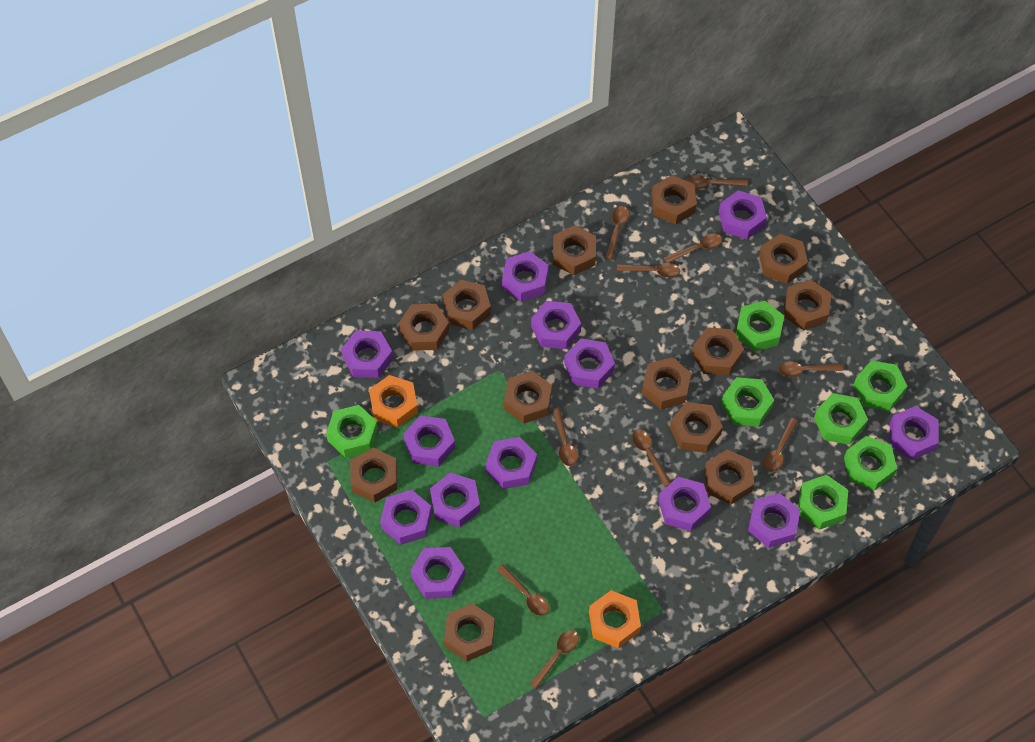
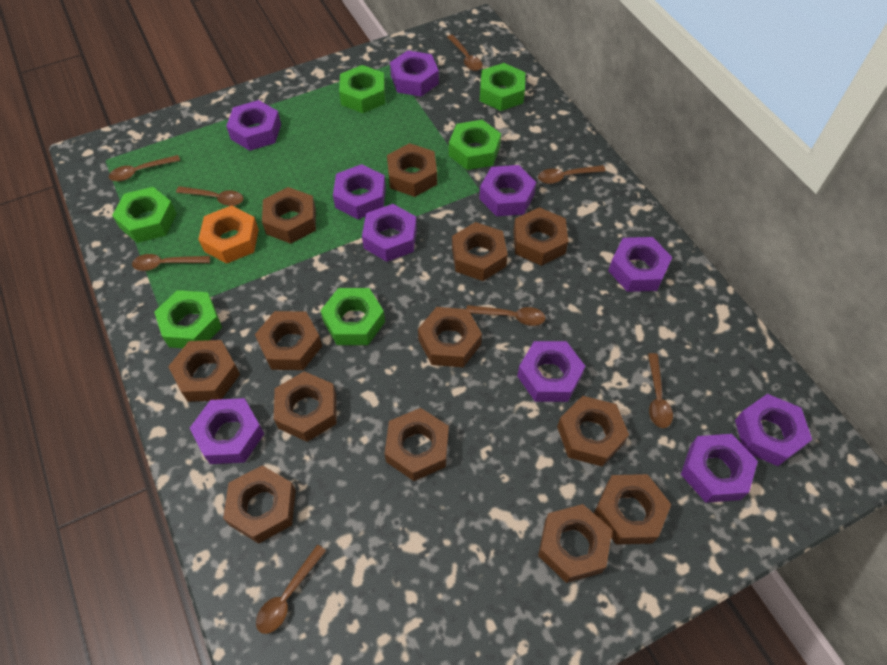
brown spoon: [497,564,549,616] [530,630,579,689] [552,408,578,466] [605,206,629,260] [617,263,680,278] [632,429,671,487] [664,234,722,263] [687,175,748,189] [764,418,798,472] [778,361,843,377] = 10 -> [109,155,180,181] [132,254,210,271] [176,186,244,206] [256,545,326,634] [447,35,483,71] [466,305,546,326] [538,165,606,184] [648,353,673,428] = 8
green nut: [326,405,378,458] [721,377,774,427] [735,301,784,351] [798,475,848,530] [814,393,868,445] [844,436,897,491] [853,361,907,411] = 7 -> [112,187,177,243] [154,290,222,348] [320,288,385,345] [339,65,385,113] [449,120,501,170] [480,63,525,111] = 6
orange nut: [369,375,418,428] [589,590,641,648] = 2 -> [198,205,259,264] = 1
purple nut: [341,330,393,378] [380,490,432,545] [403,416,455,467] [411,547,465,599] [430,473,480,527] [486,437,537,489] [502,251,549,302] [531,301,581,349] [564,338,615,389] [658,477,711,531] [719,190,767,239] [748,493,800,548] [890,406,939,460] = 13 -> [190,398,264,464] [226,100,281,151] [333,164,386,219] [362,204,417,262] [390,50,439,96] [479,165,536,216] [517,341,585,402] [608,237,672,292] [681,434,758,503] [735,394,812,466] = 10

